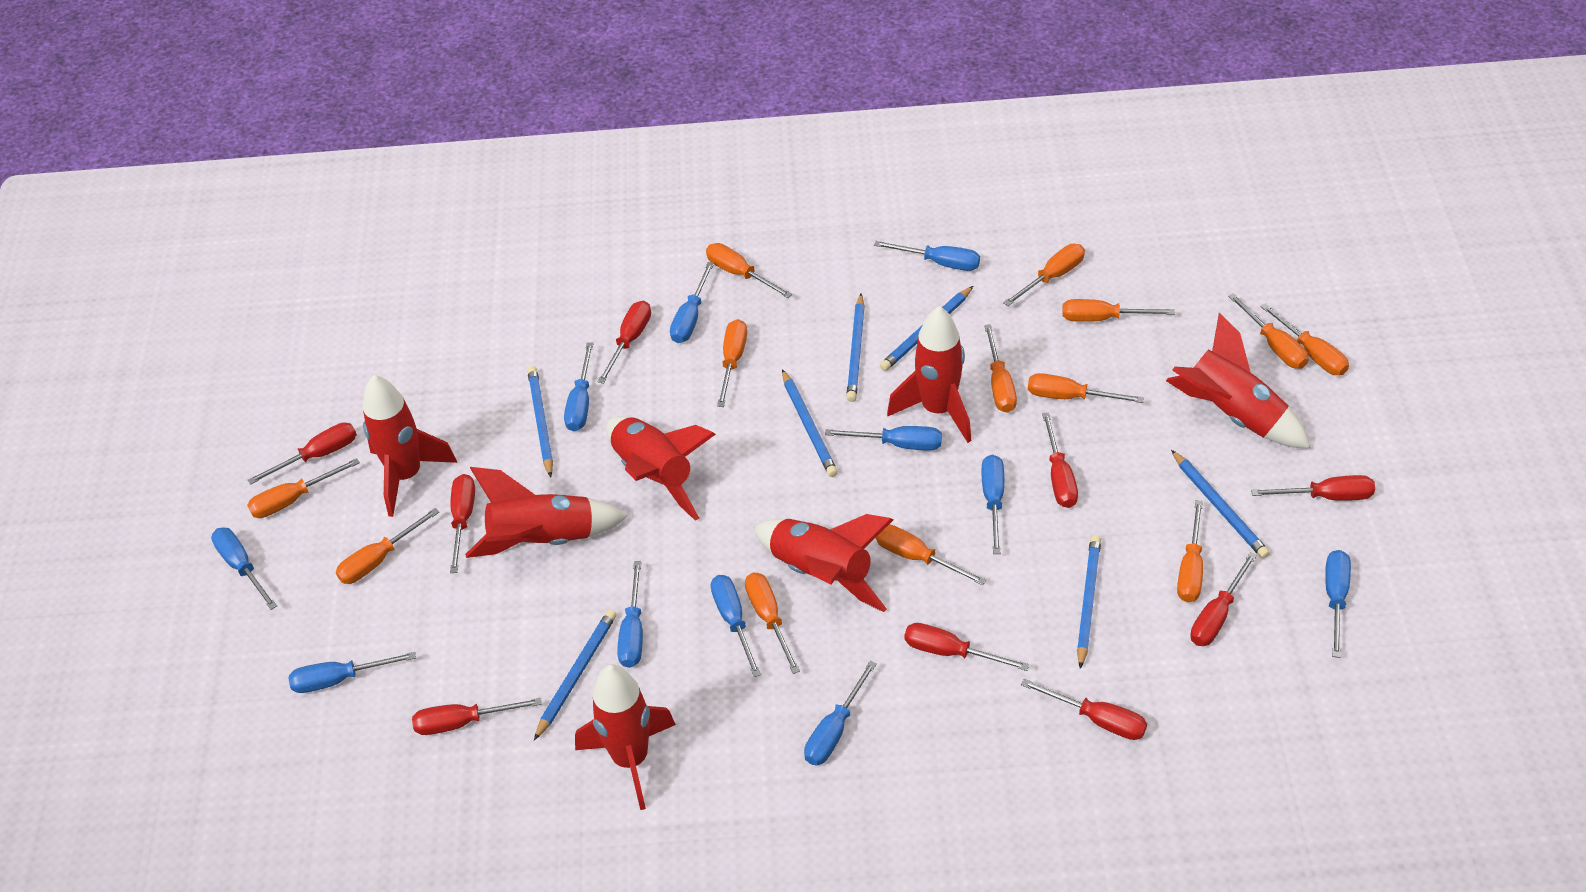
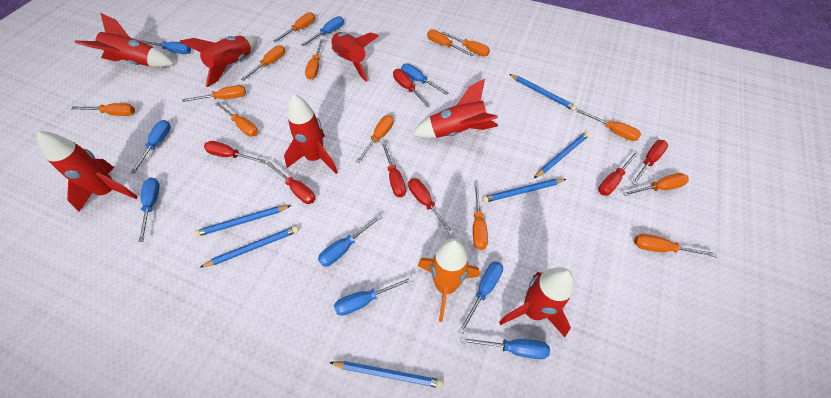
blue pencil: [527,366,553,478] [534,610,616,740] [782,369,838,477] [846,293,865,402] [880,286,973,371] [1077,535,1101,669] [1171,450,1270,559] = 7 -> [194,205,291,237] [200,226,299,268] [329,361,444,388] [482,179,566,203] [509,74,577,111] [534,132,590,178] = 6
blue screwdriver: [211,527,277,610] [288,652,416,693] [564,342,594,431] [617,561,643,668] [670,262,714,343] [711,575,761,677] [804,661,877,765] [825,426,942,451] [874,241,980,271] [982,455,1004,554] [1325,550,1351,658] = 11 -> [130,120,171,174] [138,178,160,242] [140,40,191,54] [301,16,344,46] [318,215,382,267] [334,276,414,316] [401,64,448,95] [458,261,503,334] [460,337,550,359] = 9
orange rocket: none = 0 -> [418,238,479,322] = 1
red screwdriver: [248,422,357,485] [412,698,542,735] [450,474,475,573] [597,301,651,384] [904,623,1029,671] [1021,679,1147,740] [1042,413,1078,508] [1190,552,1257,646] [1251,475,1375,501] = 9 -> [204,141,266,164] [266,161,315,204] [381,142,406,197] [393,69,431,107] [408,178,454,235] [598,151,639,196] [632,140,668,185] = 7

